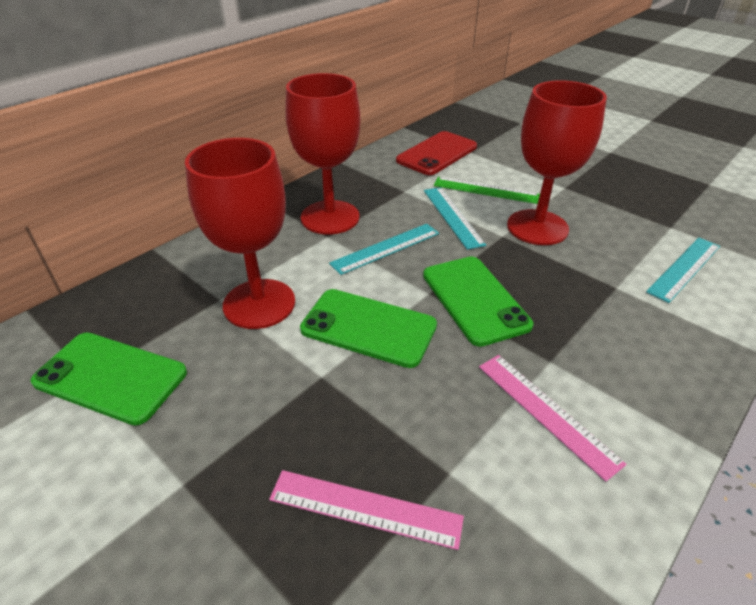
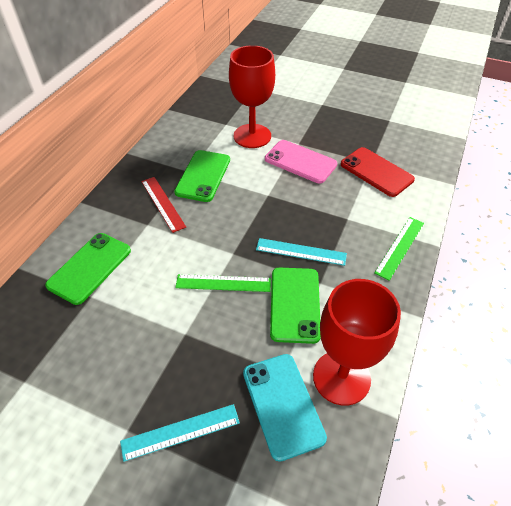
green ruler: [434,177,540,204] = 1 -> [175,274,271,292] [374,217,424,281] = 2
pink phone: none = 0 -> [265,140,337,184] = 1
pink ruler: [269,470,464,550] [479,355,627,482] = 2 -> none = 0
red goblet: [185,138,295,329] [285,73,360,234] [507,80,607,245] = 3 -> [229,45,275,148] [313,279,401,406] = 2
red ruler: none = 0 -> [141,177,186,233] = 1
turquoise phone: none = 0 -> [243,354,327,462] = 1
turquoise ruler: [329,224,439,275] [424,187,486,250] [646,238,720,303] = 3 -> [120,404,240,462] [256,238,347,266] = 2

